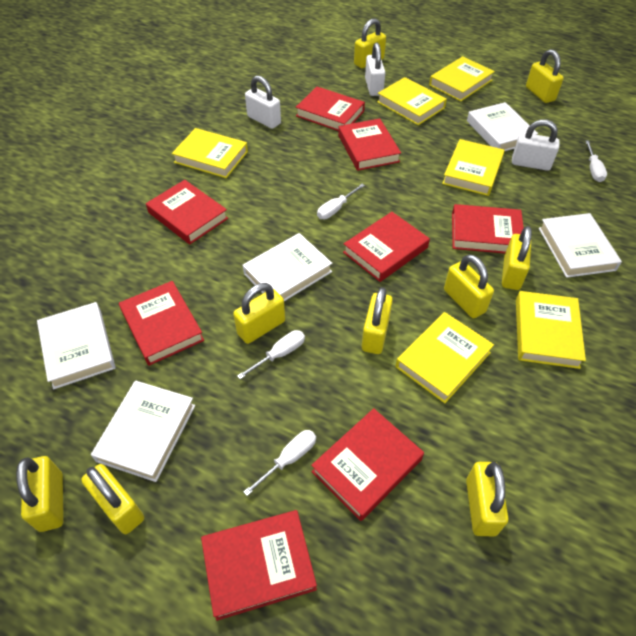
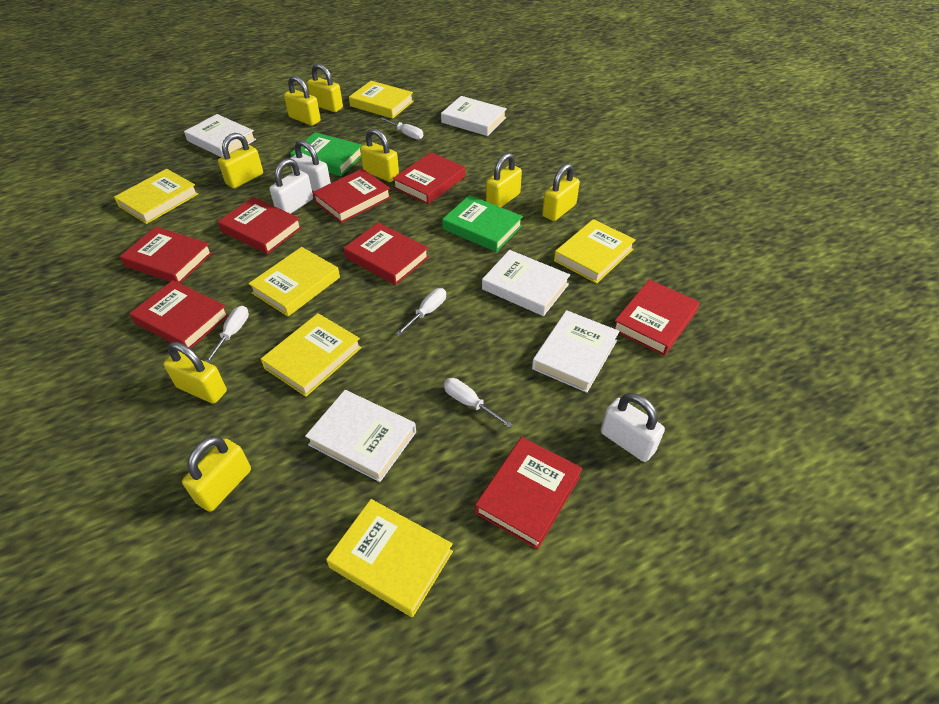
green book: none = 0 -> [290,132,362,176] [442,195,523,252] = 2
yellow padlock: [16,456,63,532] [81,464,144,534] [233,283,285,344] [354,18,386,68] [362,287,393,354] [444,254,494,318] [466,462,508,536] [502,226,532,290] [526,49,564,103] = 9 -> [163,342,227,404] [182,436,251,512] [218,133,263,188] [284,76,321,126] [307,63,343,112] [360,128,399,182] [486,153,522,207] [542,163,580,221] = 8

